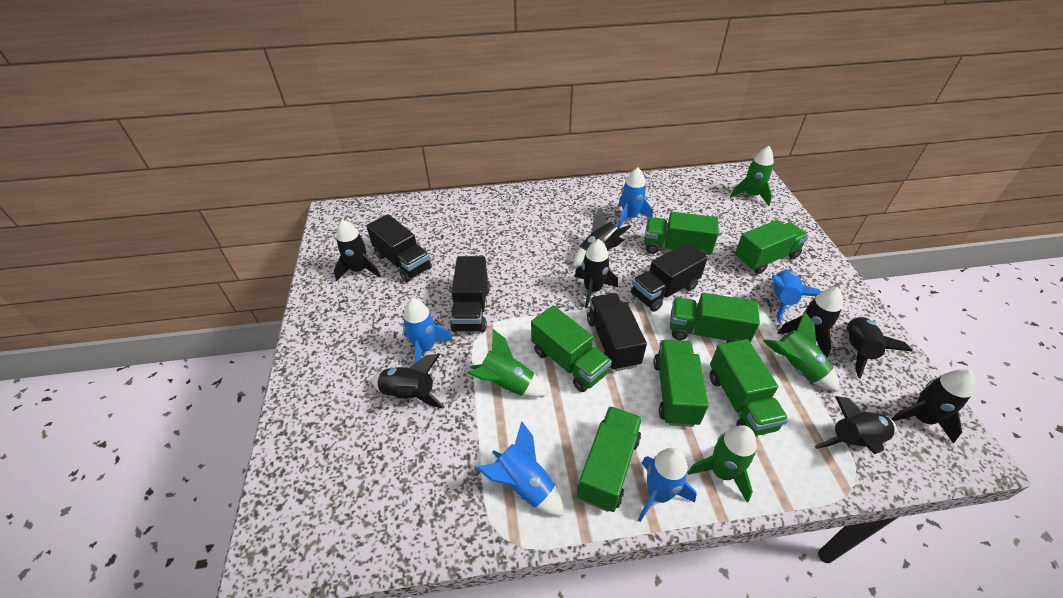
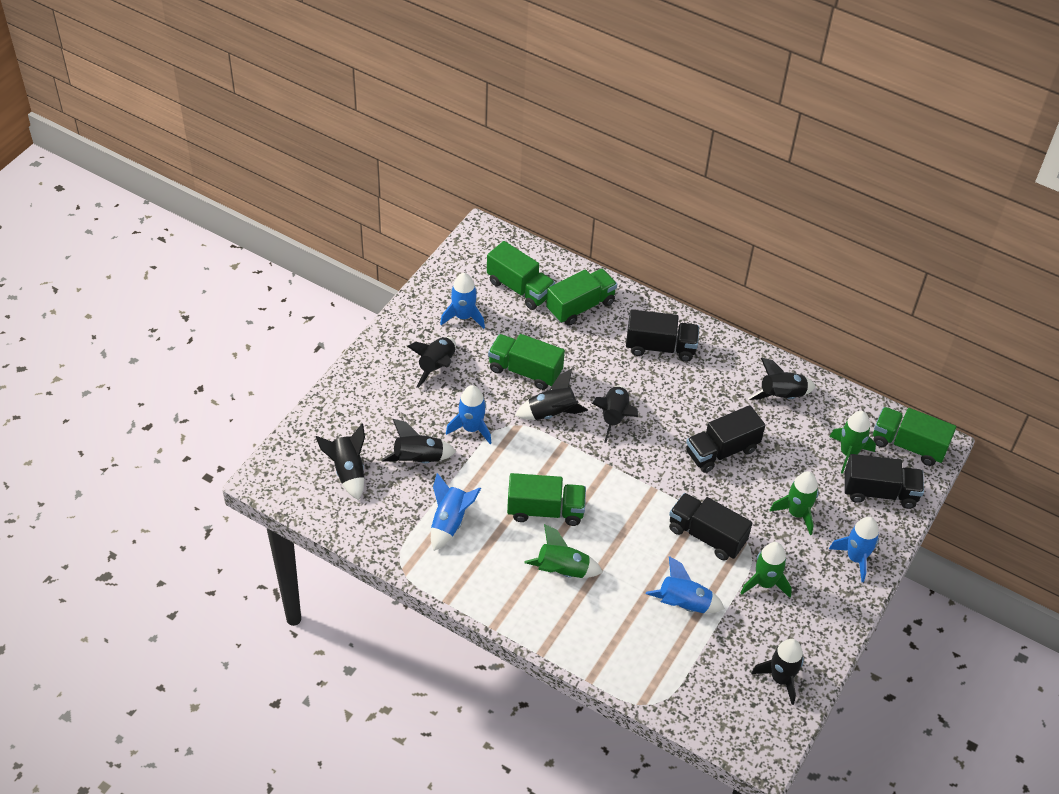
black rocket: [334,220,381,281] [371,354,445,409] [573,207,632,267] [575,239,618,308] [778,287,843,358] [814,396,897,454] [846,316,912,379] [891,369,976,443] = 8 -> [315,424,365,500] [381,419,456,463] [407,337,456,388] [515,369,588,420] [592,385,638,443] [748,358,816,400] [751,639,804,705] = 7
green truck: [531,306,612,392] [577,406,642,512] [644,212,719,255] [653,340,709,427] [670,293,760,343] [710,339,789,436] [735,220,809,274] = 7 -> [487,241,555,310] [488,334,565,390] [507,473,586,526] [546,269,617,326] [873,407,956,466] = 5

